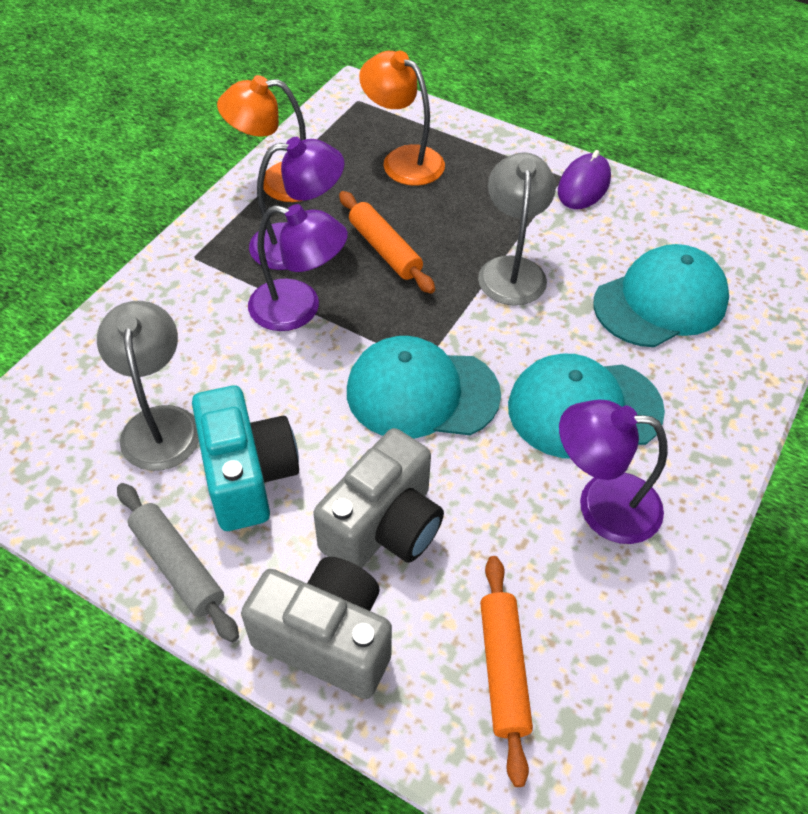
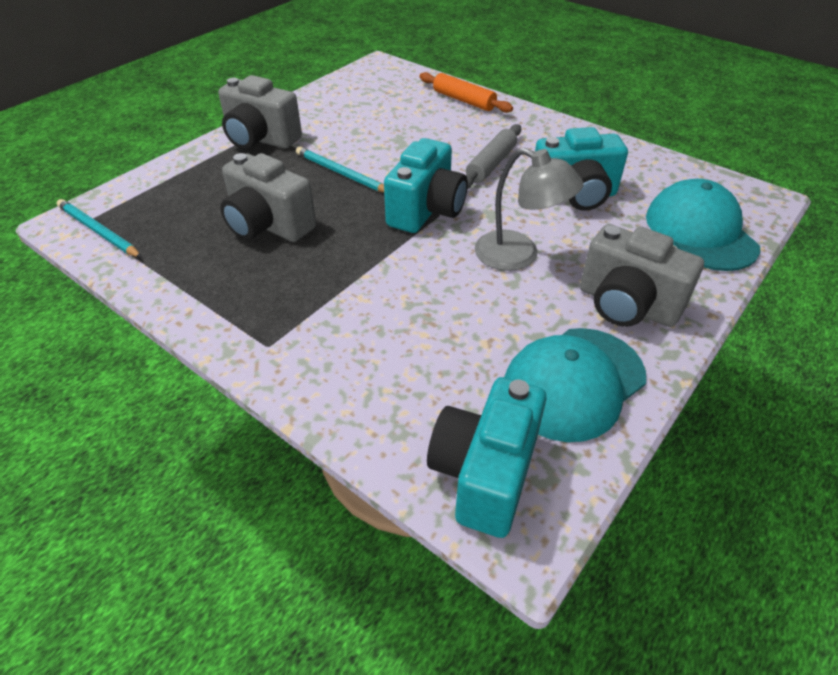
grey camera: [241,557,392,699] [313,428,444,568] = 2 -> [218,75,302,149] [220,153,316,242] [580,224,704,327] = 3
grey lamp: [97,301,199,471] [478,152,556,306] = 2 -> [475,148,584,271] = 1
orange lamp: [217,75,306,202] [359,51,445,186] = 2 -> none = 0
orange rolling pin: [339,191,435,294] [480,556,533,787] = 2 -> [419,72,513,113] = 1
purple lamp: [248,204,348,331] [249,137,344,270] [559,400,668,544] = 3 -> none = 0
purple mouse: [558,150,611,209] = 1 -> none = 0
turquoise camera: [192,386,299,531] = 1 -> [384,138,468,233] [427,377,547,538] [535,127,628,211] = 3
turquoise cap: [347,336,501,439] [508,353,665,459] [593,244,729,347] = 3 -> [504,328,646,442] [646,179,760,271] = 2
turquoise pencil: none = 0 -> [57,199,142,258] [296,147,384,193] = 2

